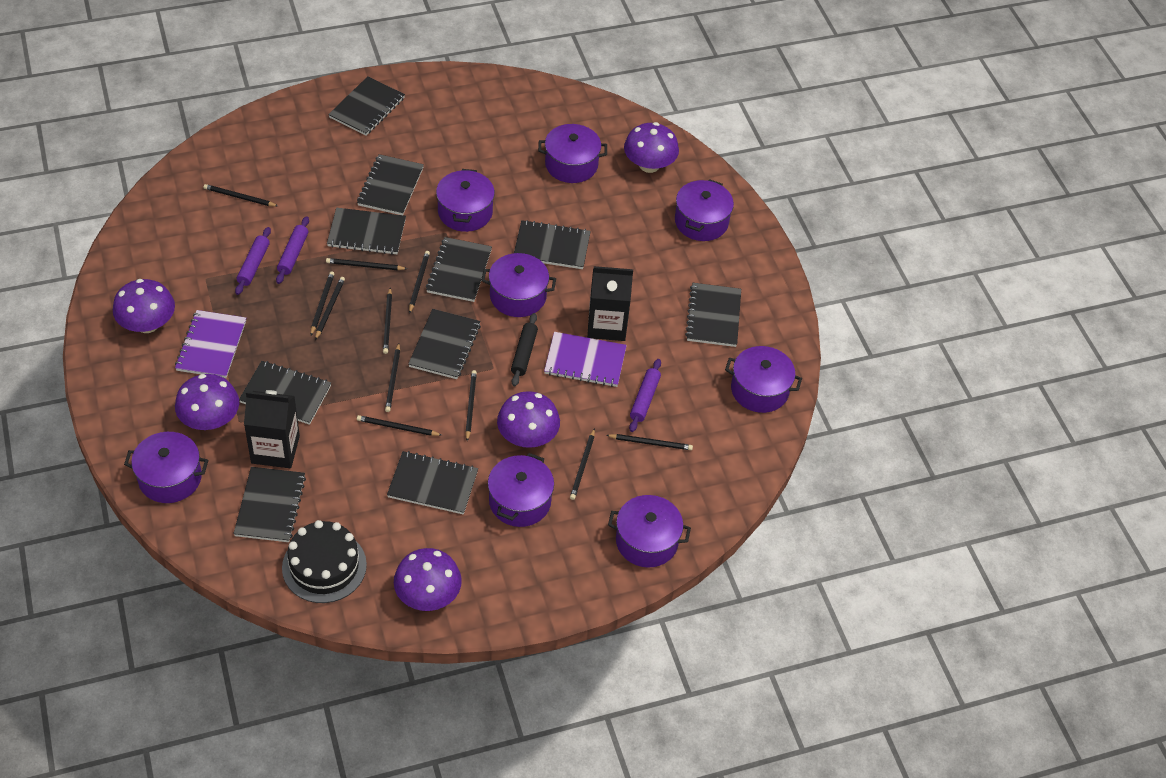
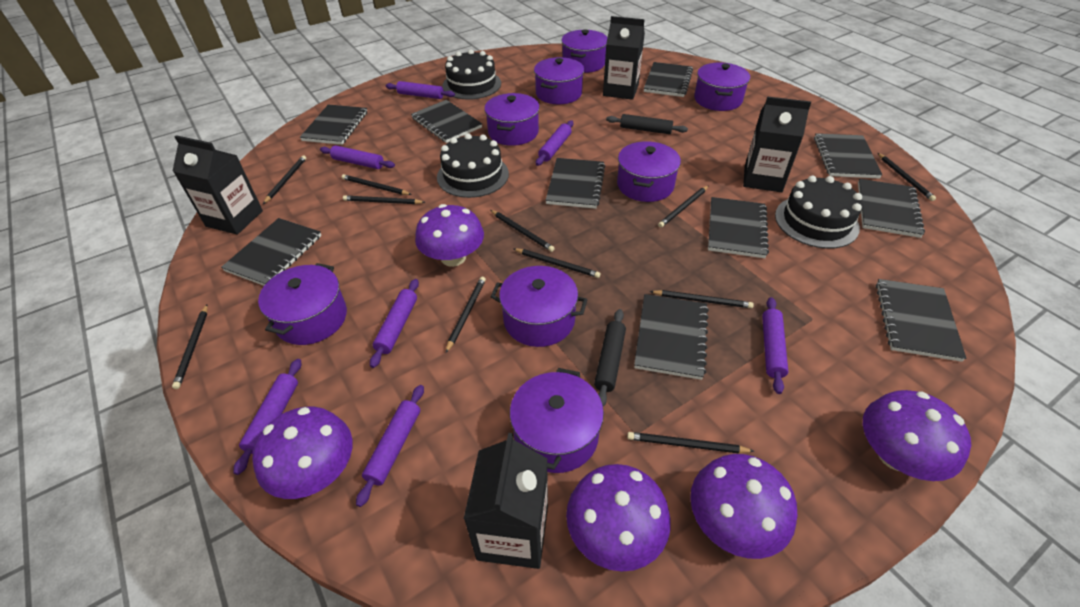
black cake: [282,520,367,603] = 1 -> [437,133,509,198] [442,49,501,100] [775,176,863,249] = 3
black carton: [244,390,300,468] [587,266,633,341] = 2 -> [173,135,263,235] [464,433,548,569] [603,16,645,100] [743,96,811,192] = 4
black rolling pin: [511,313,538,386] = 1 -> [594,309,626,406] [606,114,688,134] = 2
purple notebook: [175,310,246,378] [544,332,627,387] = 2 -> none = 0
purple rolling pin: [235,227,271,295] [276,216,309,284] [629,359,661,432] = 3 -> [234,359,301,475] [320,145,395,169] [356,385,424,507] [370,279,419,368] [386,81,455,99] [536,120,573,166] [762,297,789,394] = 7

